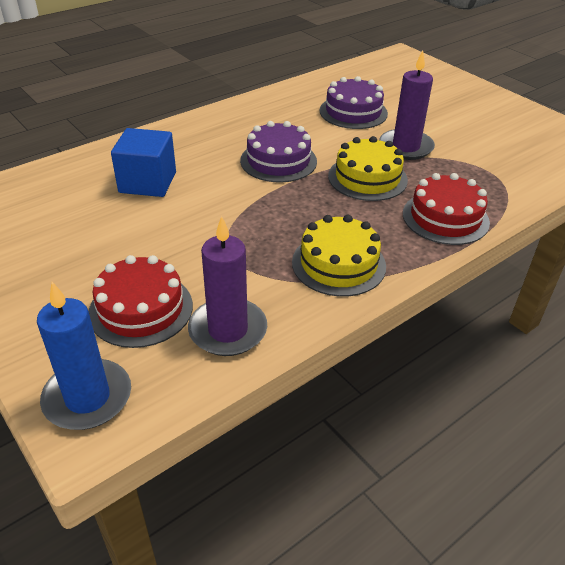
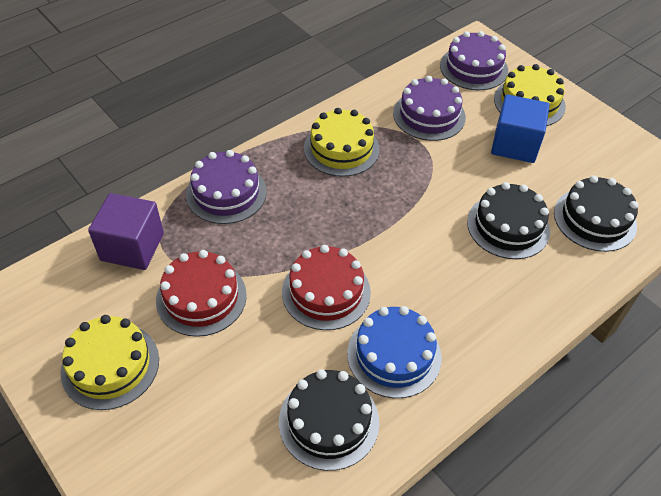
black cake: none = 0 -> [279,369,379,471] [467,182,550,259] [554,176,638,252] = 3
blue cake: none = 0 -> [347,306,442,398] = 1
blue candle: [37,282,131,430] = 1 -> none = 0
purple cake: [240,121,317,182] [320,76,388,129] = 2 -> [186,150,267,224] [393,76,466,141] [440,31,508,90] = 3
purple candle: [188,216,267,356] [379,51,435,160] = 2 -> none = 0
purple cube: none = 0 -> [88,193,164,270] = 1
yellow cake: [292,215,386,297] [328,136,408,201] = 2 -> [60,315,159,410] [304,108,379,177] [494,64,566,126] = 3

